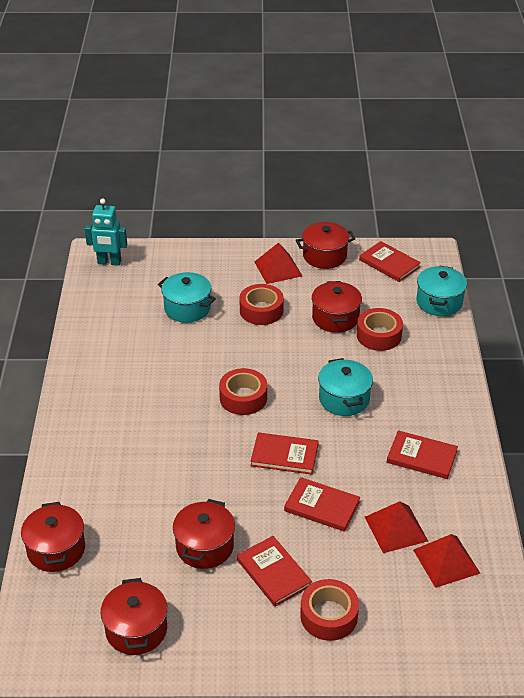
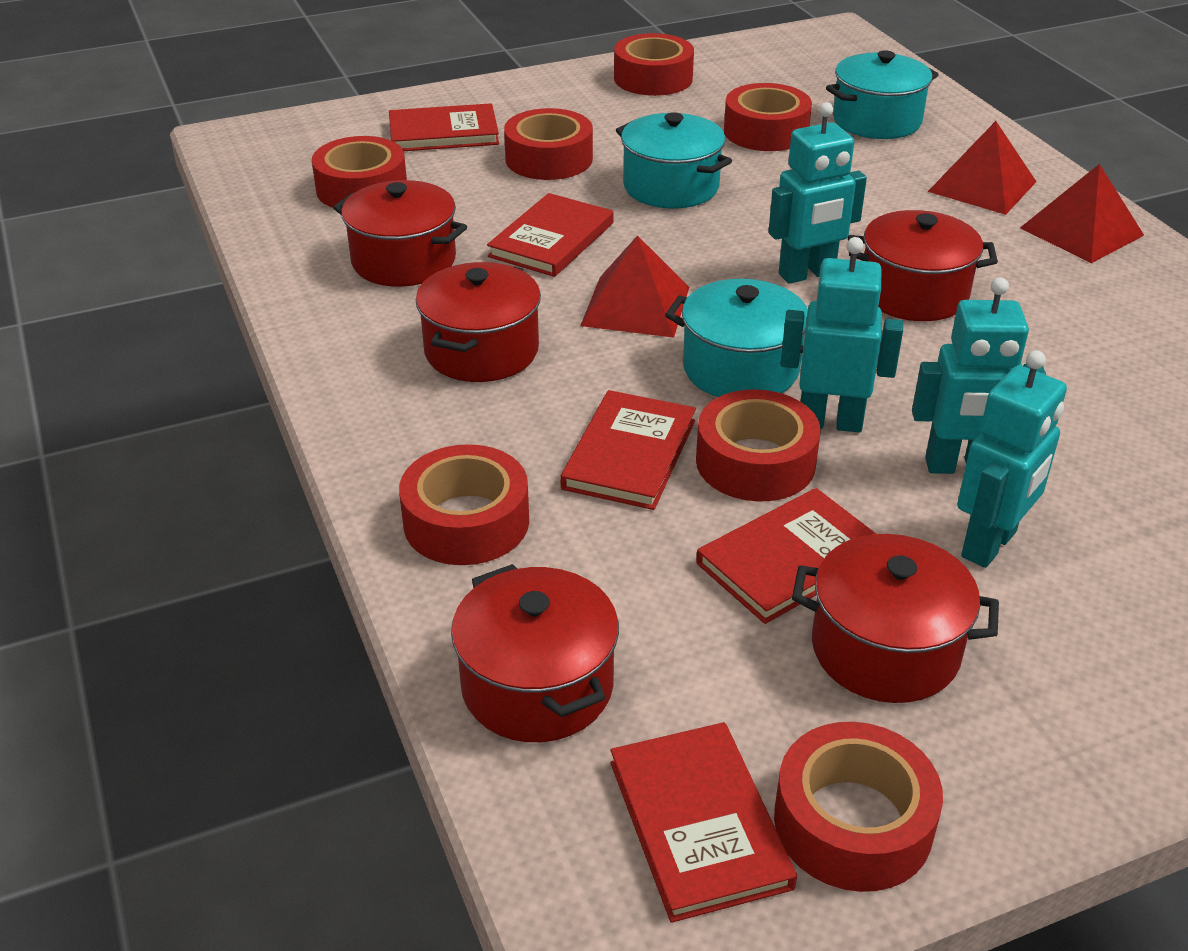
red tape: [219,368,267,415] [240,284,284,325] [300,579,359,641] [357,308,403,351] = 4 -> [312,136,407,208] [399,444,529,565] [504,108,593,180] [614,33,694,96] [696,389,821,501] [724,83,812,151] [774,722,943,892] = 7
turquoise robot: [85,199,127,266] = 1 -> [768,102,867,284] [780,237,903,432] [912,277,1046,474] [957,350,1067,568] = 4

